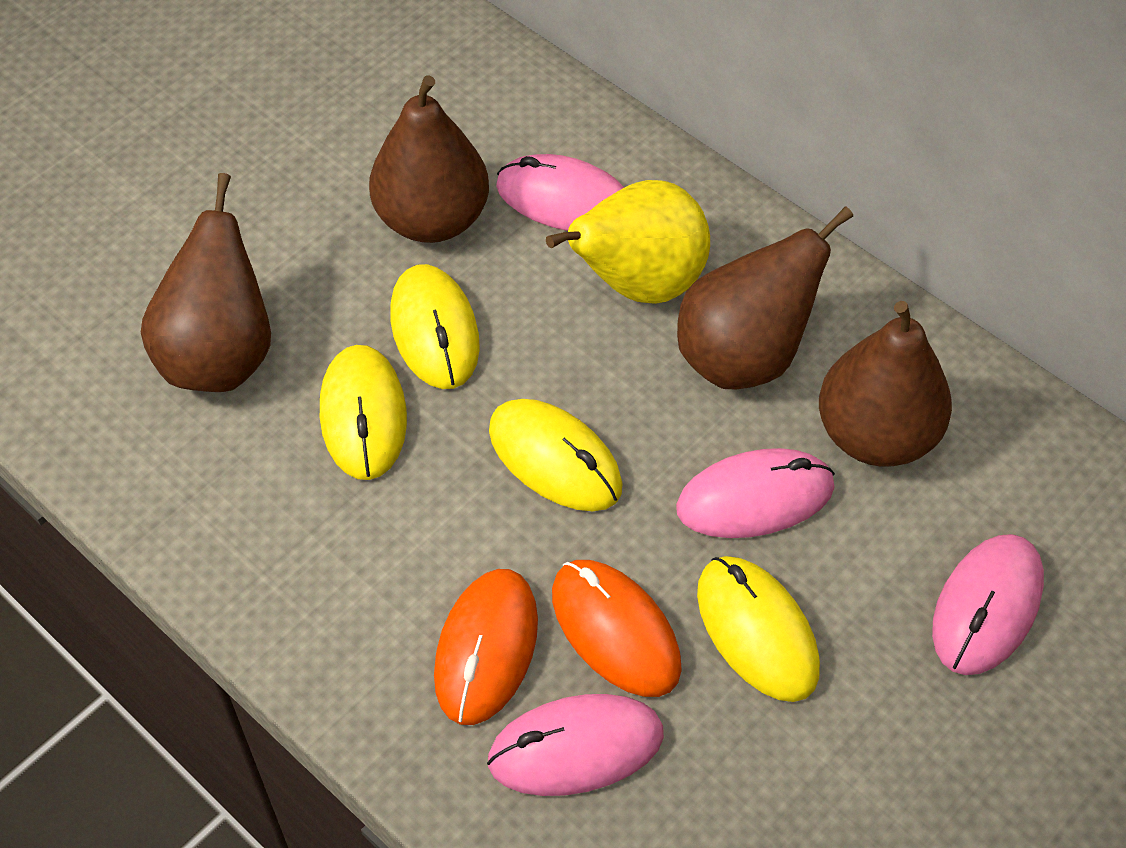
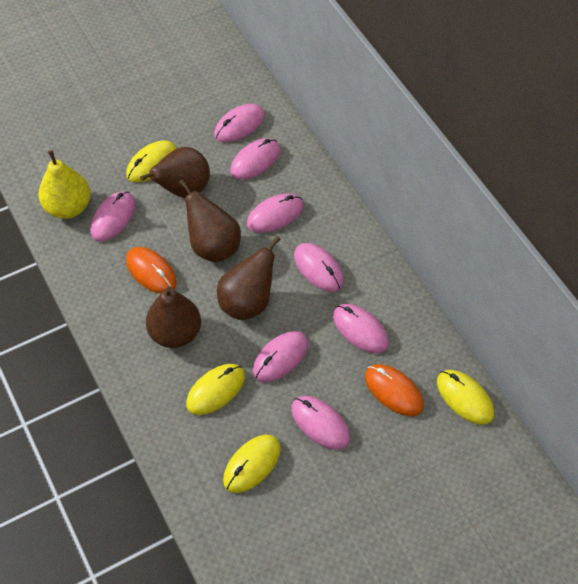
pink mouse: [487,694,664,796] [496,154,624,231] [676,448,835,538] [932,534,1044,675] = 4 -> [91,192,135,242] [214,104,265,143] [230,138,280,180] [247,194,304,233] [253,331,308,382] [291,396,350,450] [294,243,344,292] [333,304,389,353] = 8

